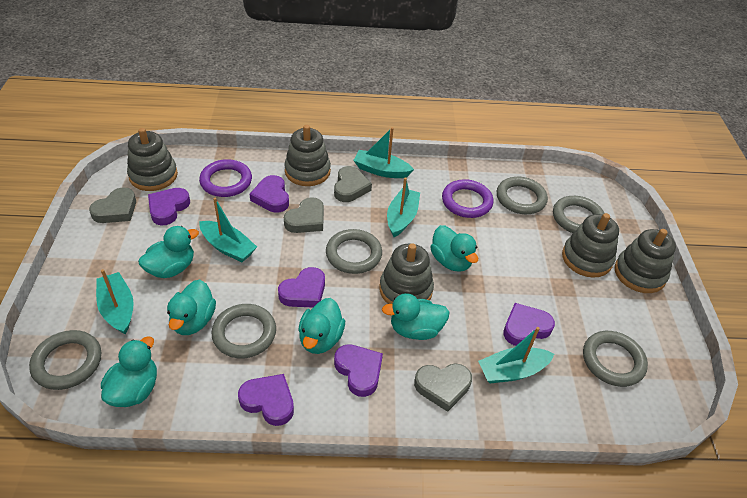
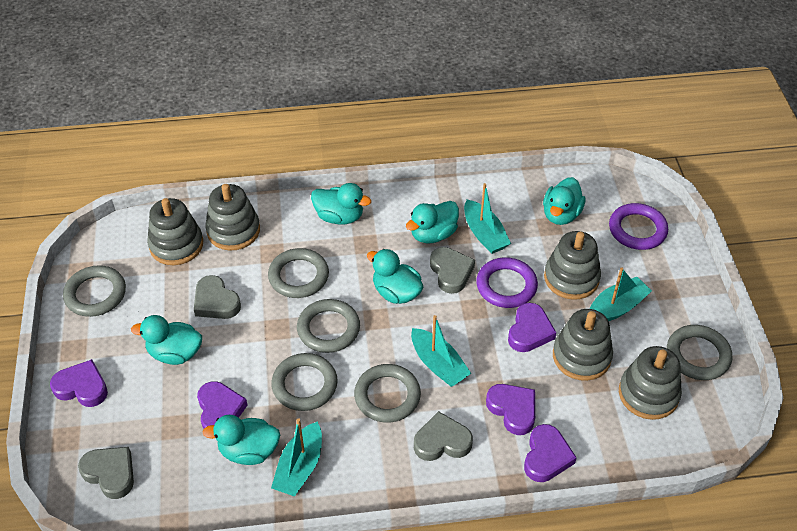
purple heart: [148,188,190,226] [238,374,294,426] [250,175,289,213] [278,267,325,307] [334,344,383,397] [503,303,555,346] = 6 -> [50,359,108,407] [197,381,247,429] [486,384,535,435] [508,303,556,352] [524,424,577,482] = 5
turquoise boat: [96,269,134,335] [200,198,257,262] [353,127,414,178] [387,177,420,237] [478,327,554,383] = 5 -> [271,418,322,497] [411,315,472,387] [464,183,511,254] [589,267,652,321] = 4

